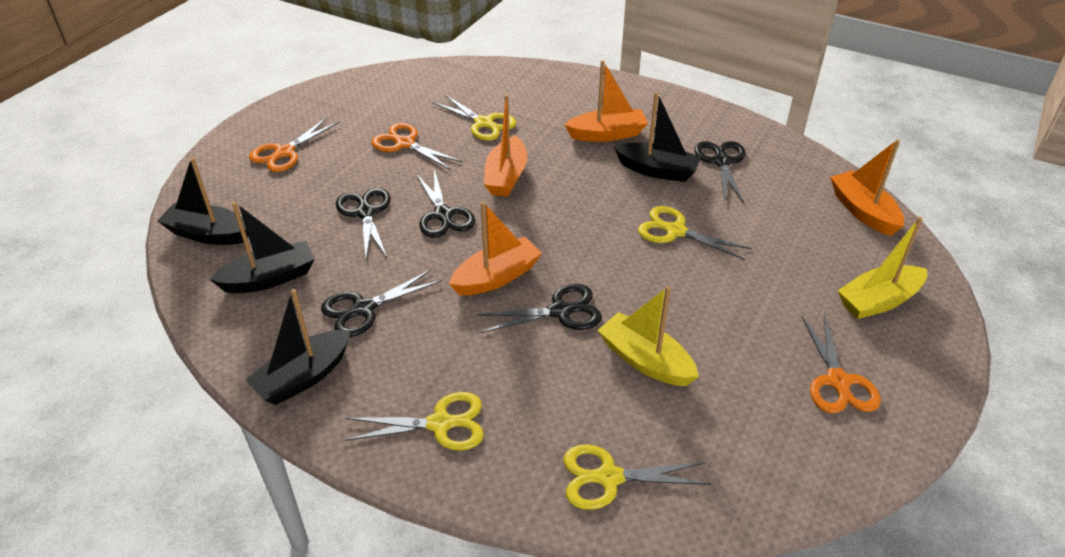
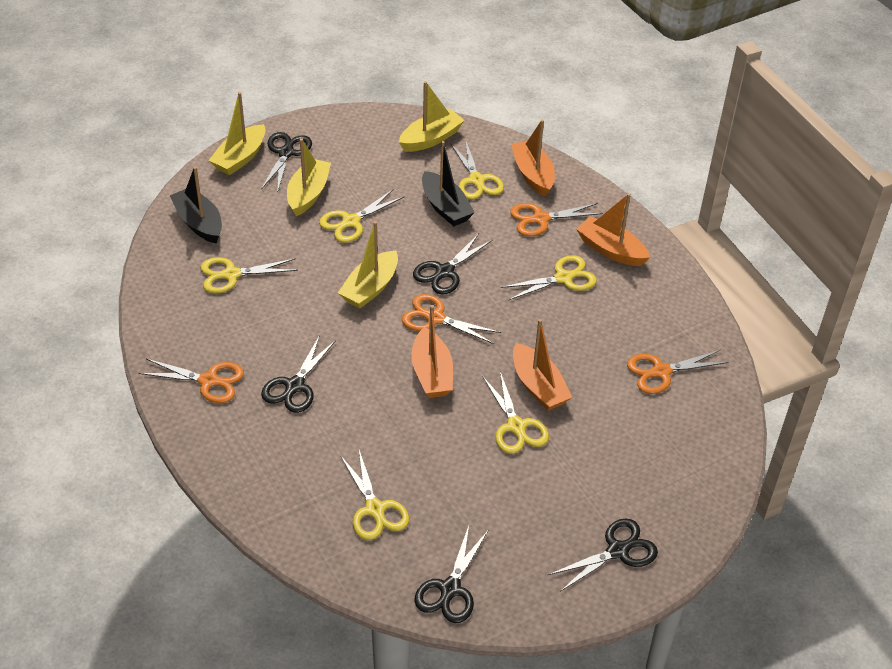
black boat: [158,157,248,245] [210,202,315,293] [245,289,350,405] [614,92,701,182] = 4 -> [170,167,222,244] [422,141,475,226] = 2
orange scissors: [249,117,339,172] [371,123,462,170] [801,314,881,413] = 3 -> [139,359,244,403] [402,294,501,344] [510,203,603,237] [627,350,729,394] = 4
yellow boat: [598,286,699,386] [837,217,927,319] = 2 -> [208,92,266,175] [287,138,331,216] [338,221,398,309] [399,81,465,152] = 4
yellow scissors: [344,392,484,451] [432,94,517,141] [563,444,711,510] [638,206,752,260] = 4 -> [200,257,298,294] [319,189,404,243] [340,450,409,540] [450,139,504,200] [482,372,549,454] [501,255,597,300] = 6

